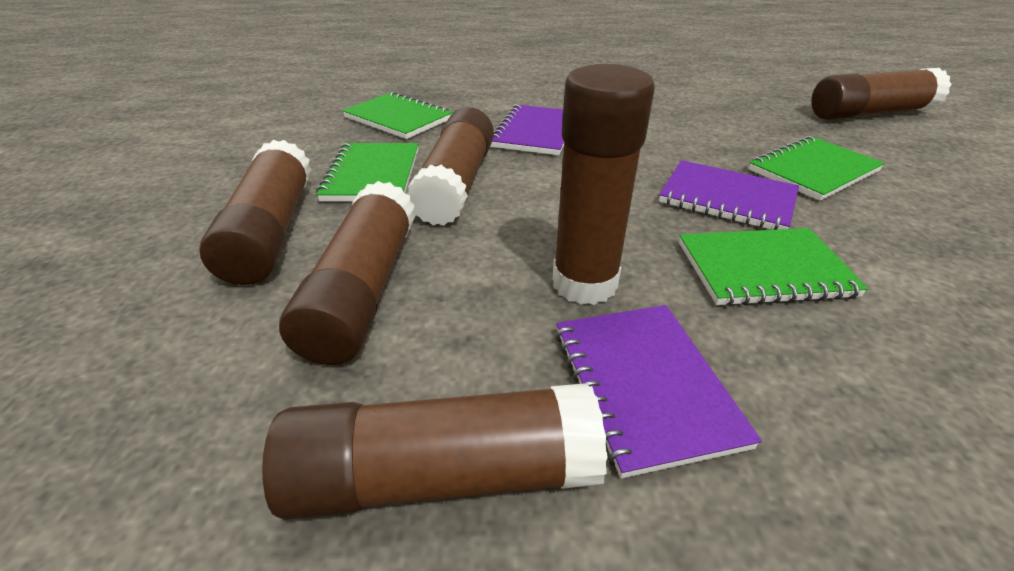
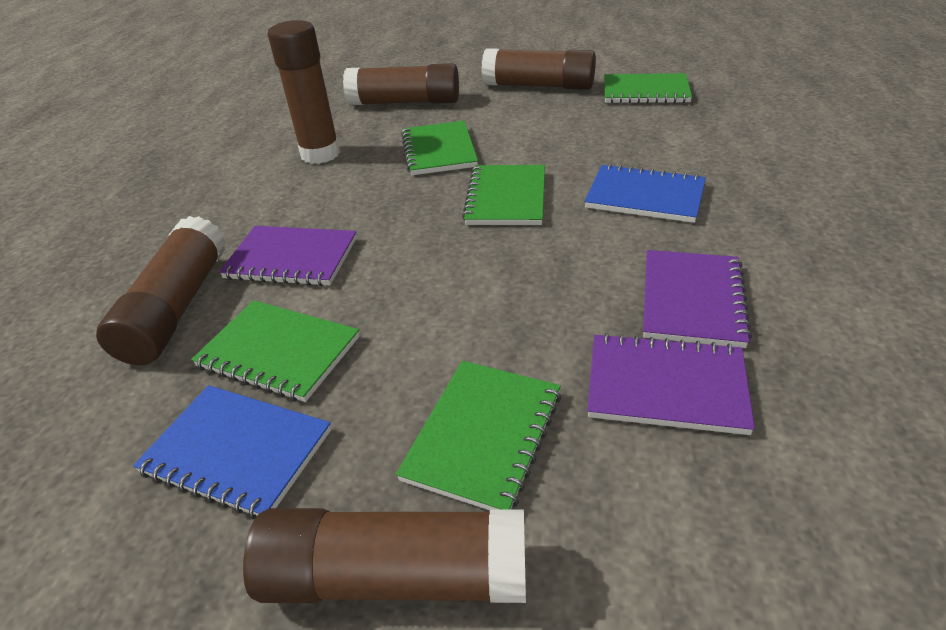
blue notebook: none = 0 -> [133,385,331,519] [585,164,706,223] = 2
brown glue stick: [199,140,311,285] [262,383,608,520] [279,181,416,365] [407,107,494,226] [553,64,655,305] [811,68,951,120] = 6 -> [96,216,226,365] [243,508,526,603] [268,20,340,164] [343,63,459,105] [481,48,596,90] = 5
green notebook: [316,143,418,201] [342,92,453,139] [679,228,868,306] [749,136,885,201] = 4 -> [191,300,359,402] [396,361,561,510] [401,121,478,175] [462,165,545,225] [604,73,692,104] = 5

